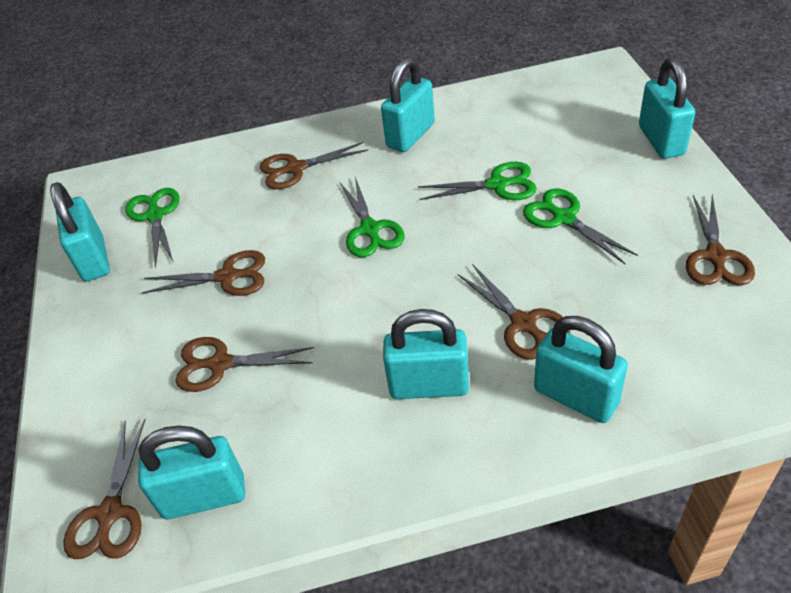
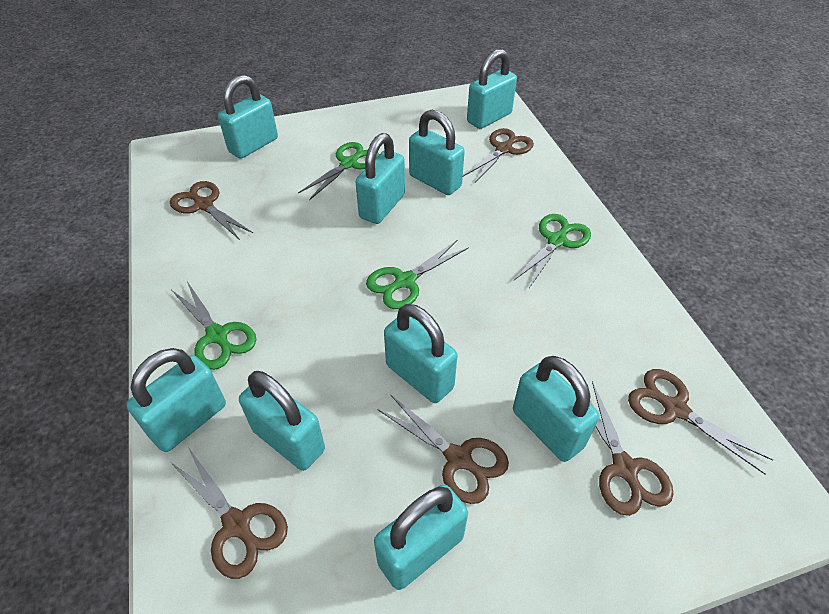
turquoise padlock: [50,182,110,282] [138,426,245,519] [381,57,435,152] [383,309,469,399] [534,316,628,423] [639,57,695,159] = 6 -> [126,348,226,452] [218,75,278,159] [239,371,325,471] [356,133,405,224] [374,484,468,590] [384,304,458,403] [409,110,465,195] [467,49,517,129] [513,356,600,462] = 9

